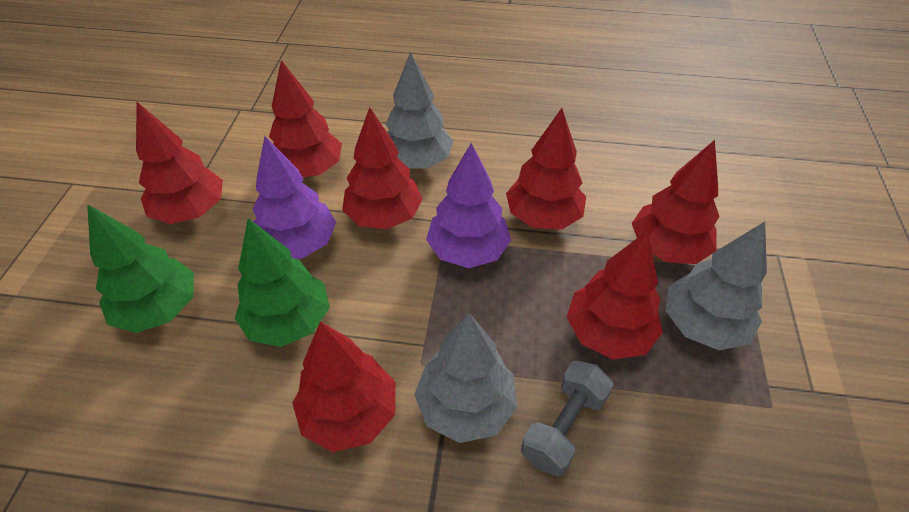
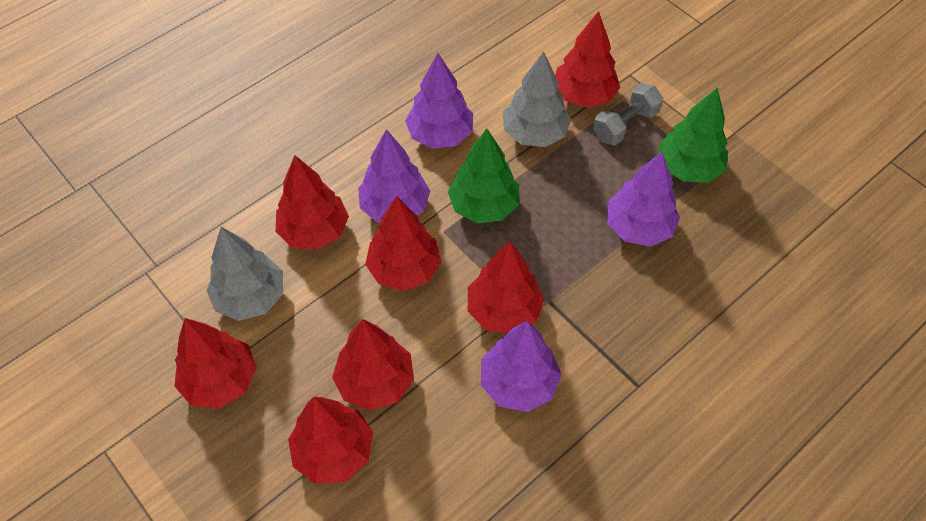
grey tree: [385,51,454,169] [414,313,517,443] [666,222,767,350] = 3 -> [206,227,283,321] [503,51,571,147] = 2
purple tree: [252,136,336,259] [426,143,511,268] = 2 -> [358,129,430,223] [405,53,473,149] [481,321,562,412] [607,151,680,247] = 4

